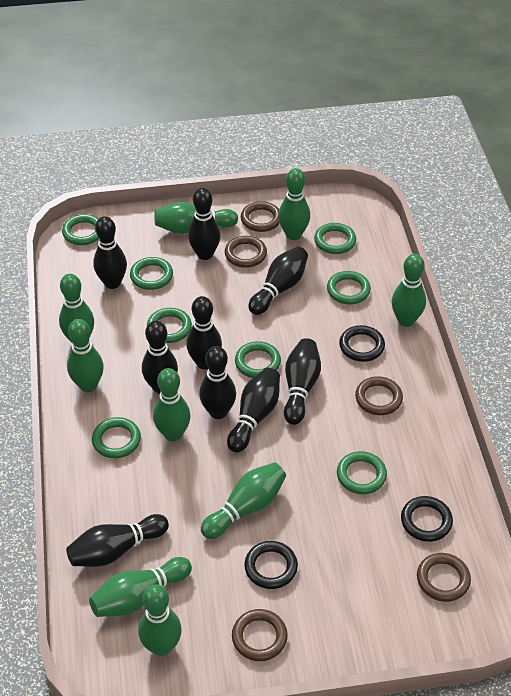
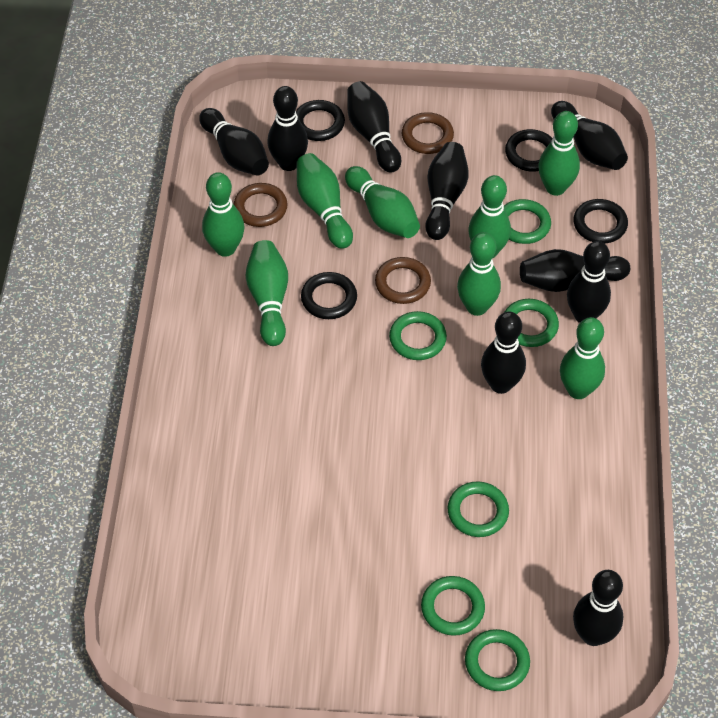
black ring: [244,541,298,589] [339,325,385,362] [401,496,453,542] = 3 -> [296,100,345,141] [301,272,357,319] [505,129,552,171] [573,199,628,244] = 4
brown ring: [225,236,267,268] [232,609,288,661] [241,201,280,232] [355,376,403,415] [417,553,471,602] = 5 -> [234,183,288,227] [375,257,431,304] [402,112,454,154] = 3
green bowling pin: [59,274,94,343] [67,319,104,392] [89,557,192,617] [138,584,182,656] [153,368,191,441] [154,202,238,234] [201,462,286,539] [278,168,310,240] [392,254,426,327] = 9 -> [202,172,244,257] [246,240,288,346] [297,153,353,249] [345,166,420,238] [457,232,501,316] [469,175,511,259] [538,111,580,196] [560,317,605,399] = 8
green ring: [62,214,99,245] [92,417,141,458] [130,257,173,290] [147,308,192,343] [235,341,281,378] [314,223,356,254] [327,271,371,304] [337,451,387,494] = 8 -> [389,311,447,360] [421,576,485,636] [447,482,509,537] [465,629,530,691] [504,199,551,244] [505,299,559,347] = 6

